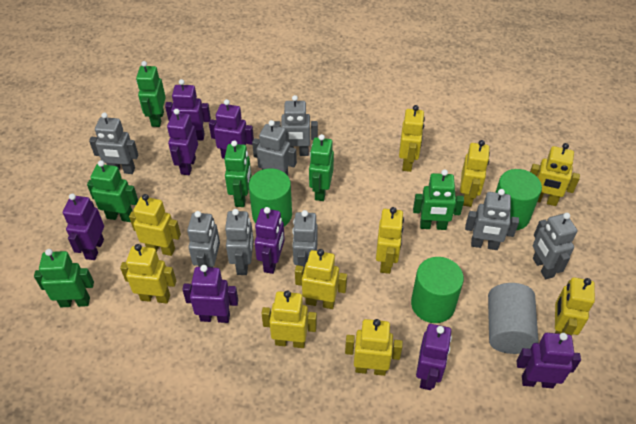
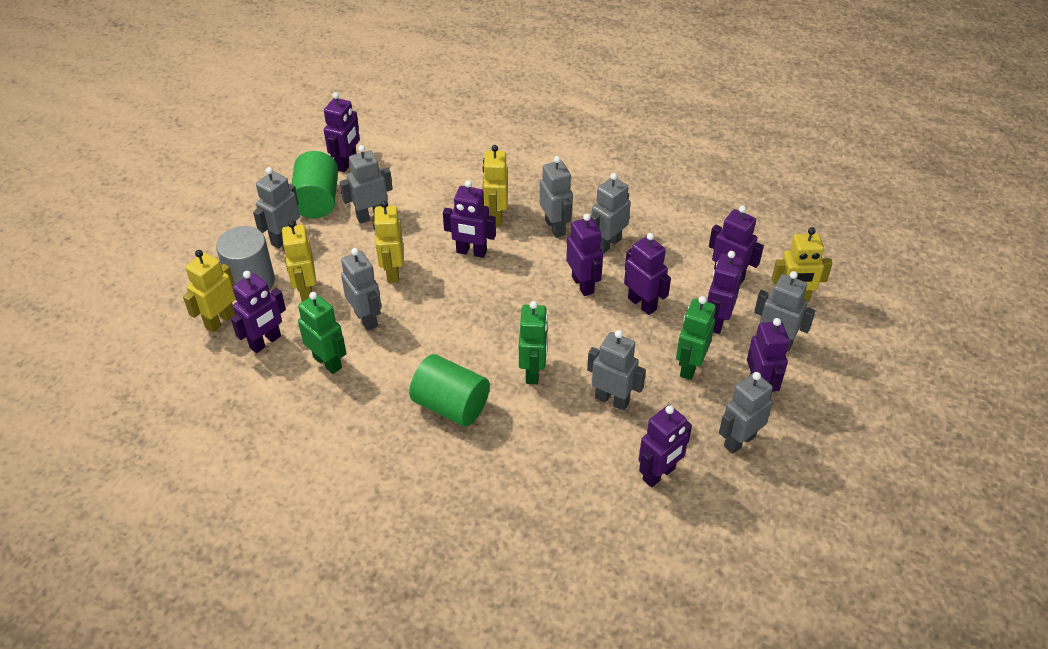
green cylinder: [249,168,292,226] [411,257,464,323] [495,169,542,230] = 3 -> [292,151,338,218] [409,354,490,426] = 2
green robot: [34,249,94,307] [87,160,138,222] [136,61,166,127] [224,140,251,207] [309,134,334,201] [413,169,464,230] = 6 -> [298,292,346,374] [519,301,548,384] [676,296,716,380] = 3
purple robot: [63,193,104,260] [165,79,211,140] [167,109,198,175] [182,265,238,323] [209,99,254,159] [255,207,285,274] [416,324,452,390] [517,333,581,388] = 8 -> [231,271,286,353] [324,92,360,172] [443,180,496,258] [566,214,603,296] [624,233,671,315] [639,405,692,487] [707,251,743,334] [709,206,764,285] [747,318,790,398] = 9
yellow robot: [120,244,176,304] [129,194,181,256] [261,290,317,348] [295,249,347,309] [345,319,403,376] [376,207,404,274] [399,105,425,172] [460,140,490,207] [530,143,580,206] [555,277,595,336] = 10 -> [183,250,236,332] [281,220,316,302] [373,201,403,283] [483,145,508,226] [772,227,832,302] = 5

